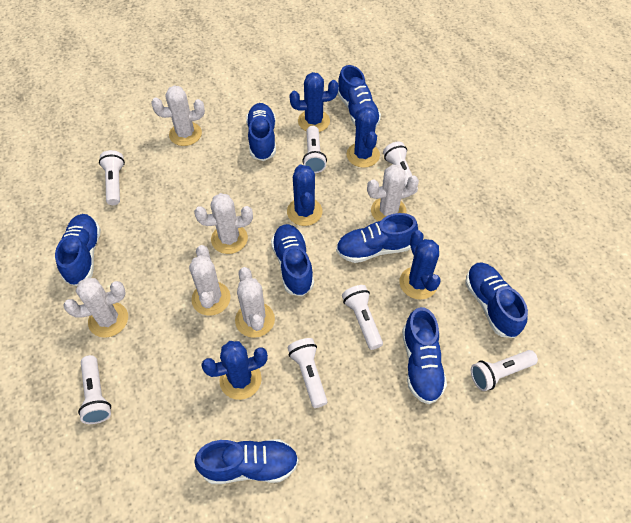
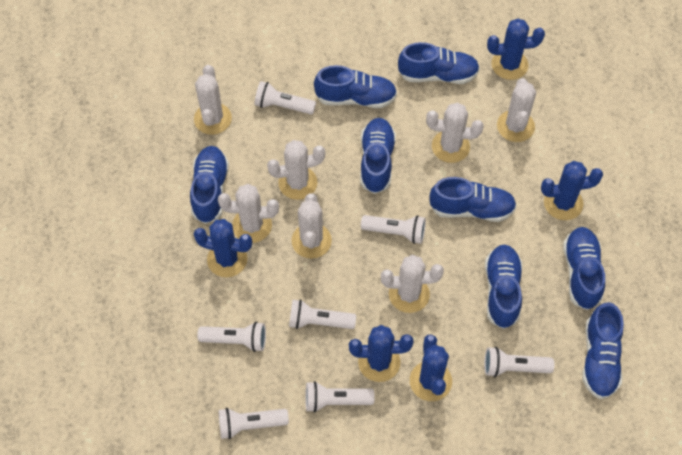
white cactus: [64,278,128,338] [151,85,205,146] [189,245,231,316] [194,193,253,254] [235,267,275,338] [367,165,419,222] = 6 -> [194,65,232,135] [218,184,279,243] [267,140,325,200] [291,194,332,259] [381,255,444,313] [426,103,484,163] [497,78,536,142] = 7

